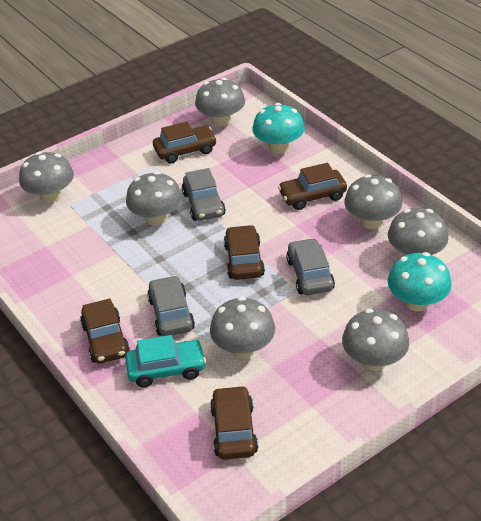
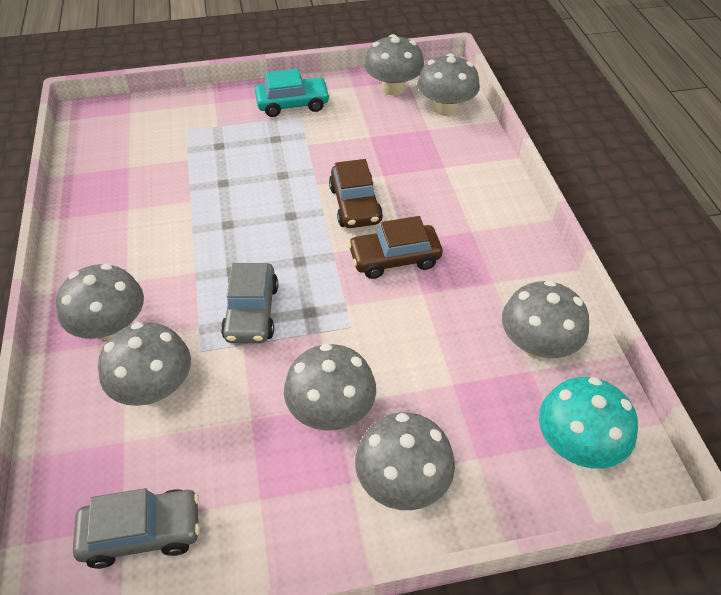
brown car: [80,299,130,364] [153,121,217,164] [210,385,258,460] [224,225,265,280] [278,163,347,210] = 5 -> [329,159,383,228] [348,216,443,279] = 2
grey car: [147,275,195,336] [182,168,226,221] [286,238,335,295] = 3 -> [73,488,200,569] [221,263,278,343] = 2
turquoise mushroom: [252,103,305,154] [388,252,452,311] = 2 -> [539,377,638,469] = 1

